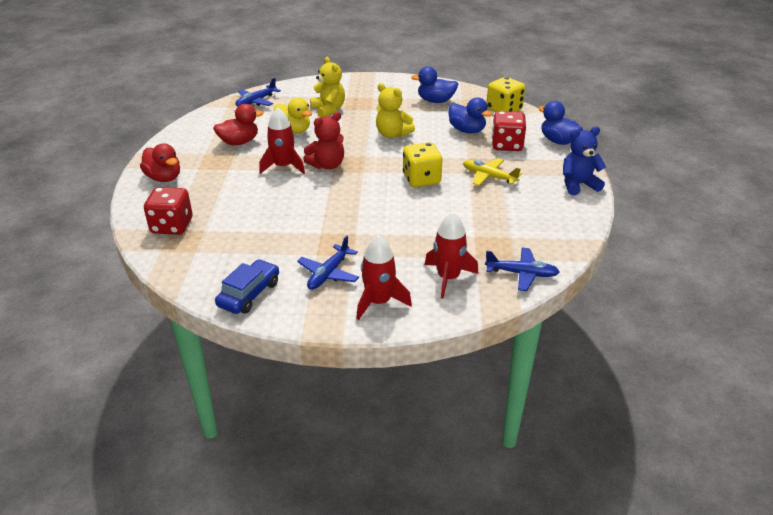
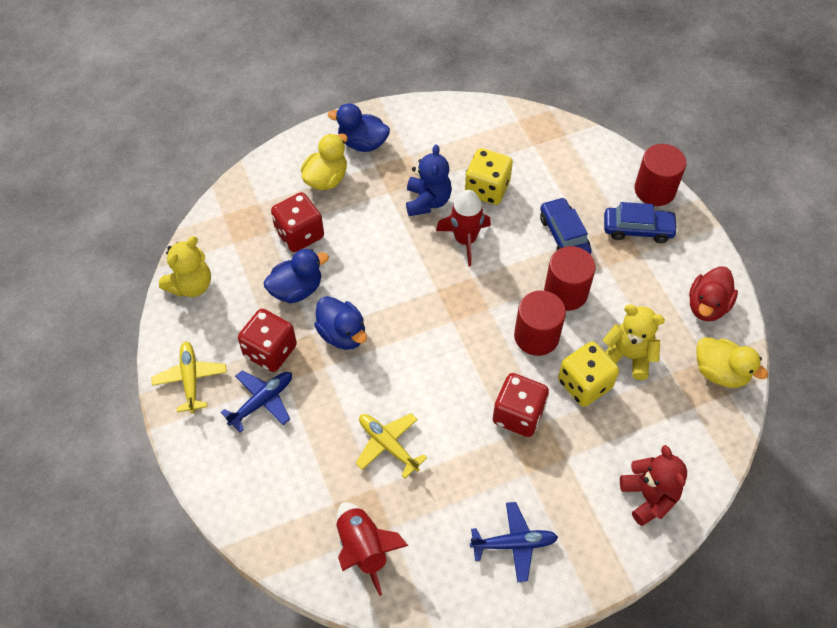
blue car: [215,259,279,314] = 1 -> [540,197,591,254] [604,202,678,243] = 2
blue plane: [235,78,281,107] [297,235,359,290] [485,248,560,291] = 3 -> [221,370,292,432] [470,502,558,582] = 2
red cylinder: none = 0 -> [514,290,566,356] [544,246,596,311] [635,144,686,206] = 3
red dice: [144,187,192,235] [492,111,526,151] = 2 -> [238,309,297,372] [271,192,324,252] [493,373,549,437] = 3
red duck: [140,143,180,182] [213,104,264,145] = 2 -> [689,266,738,321] = 1
red rocket: [259,107,305,174] [357,235,412,320] [425,212,478,298] = 3 -> [337,502,408,596] [436,190,491,266] = 2
yellow duck: [274,98,312,134] = 1 -> [301,134,348,190] [696,337,768,388] = 2
yellow plane: [463,158,522,186] = 1 -> [151,341,227,413] [356,413,427,478] = 2

